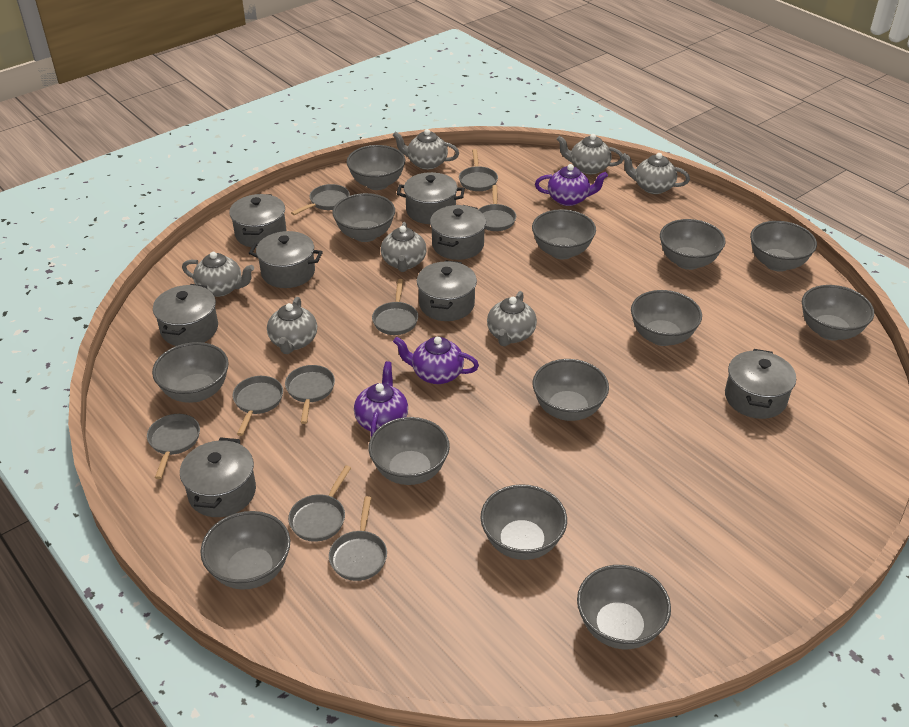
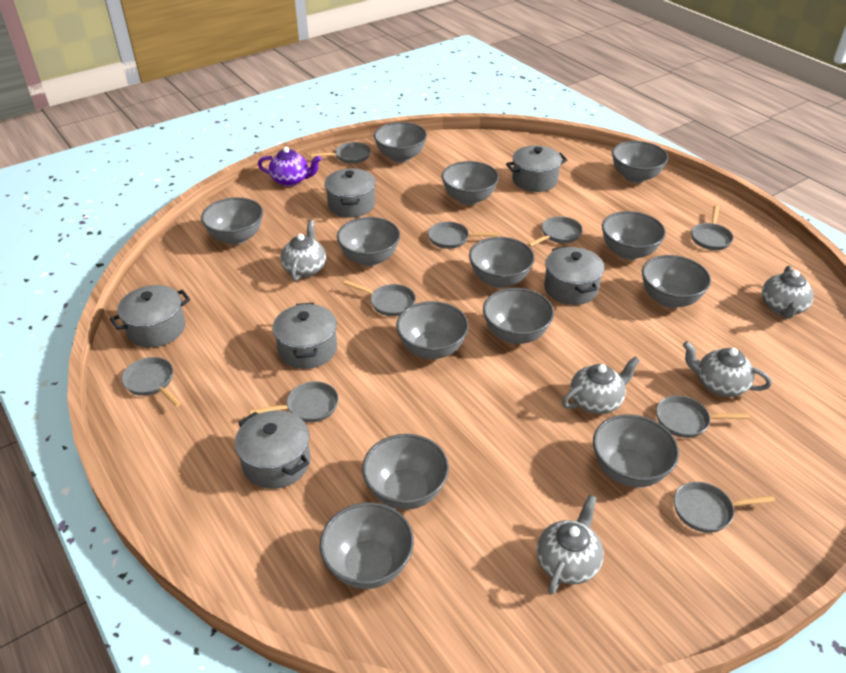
grey pot: [153,284,218,346] [180,437,256,517] [229,194,286,248] [249,231,323,288] [397,172,465,224] [417,260,477,321] [430,205,486,260] [725,349,796,419] = 8 -> [110,285,190,348] [235,410,310,489] [272,303,337,369] [324,168,376,217] [506,145,567,192] [544,246,605,305] = 6
grey teapot: [182,252,254,297] [267,297,317,354] [381,222,427,272] [393,129,459,170] [487,291,537,346] [556,134,624,175] [621,153,690,194] = 7 -> [280,220,326,281] [537,495,604,595] [562,356,640,414] [683,341,772,397] [762,265,814,319] = 5
purple teapot: [354,361,408,437] [393,336,479,384] [535,164,608,206] = 3 -> [258,147,321,186] = 1

